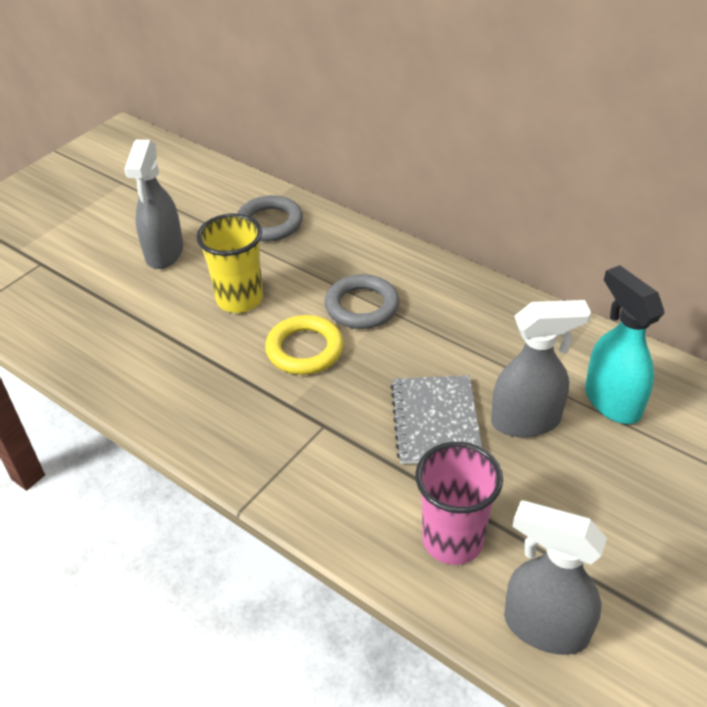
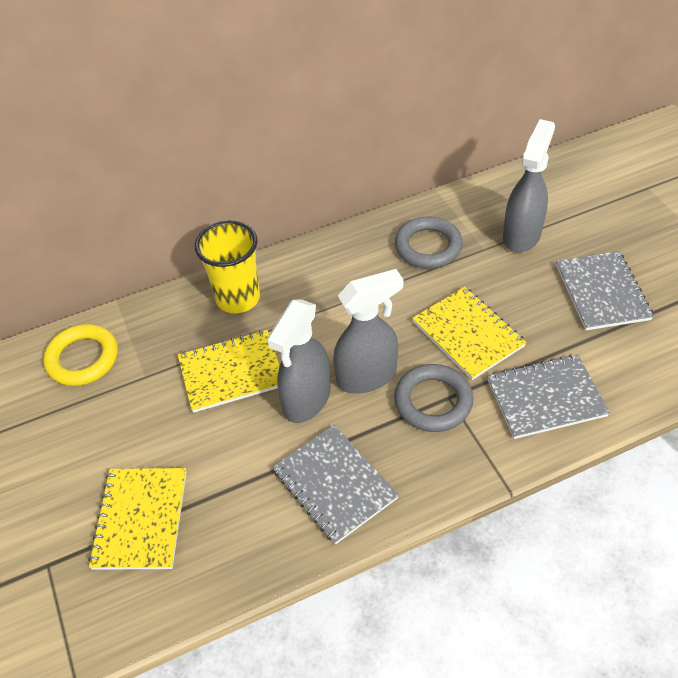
grey notebook: [390,375,482,464] = 1 -> [273,425,399,544] [487,354,610,439] [556,251,654,330] = 3
pink cup: [415,442,503,565] = 1 -> none = 0
turquoise spray bottle: [585,265,664,424] = 1 -> none = 0
yellow notebook: none = 0 -> [88,468,187,570] [178,330,280,413] [412,287,527,380] = 3

